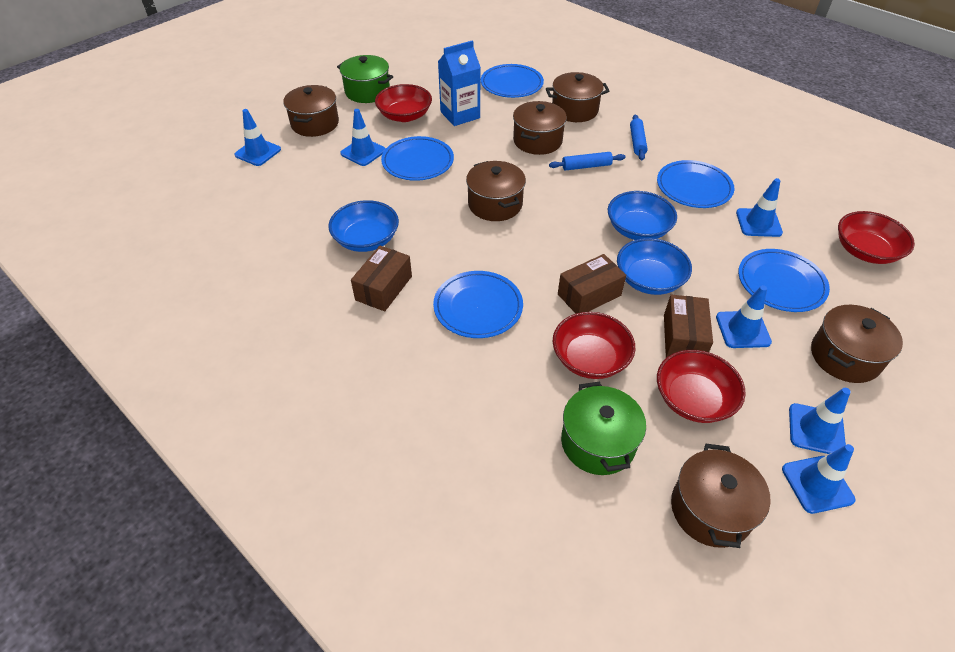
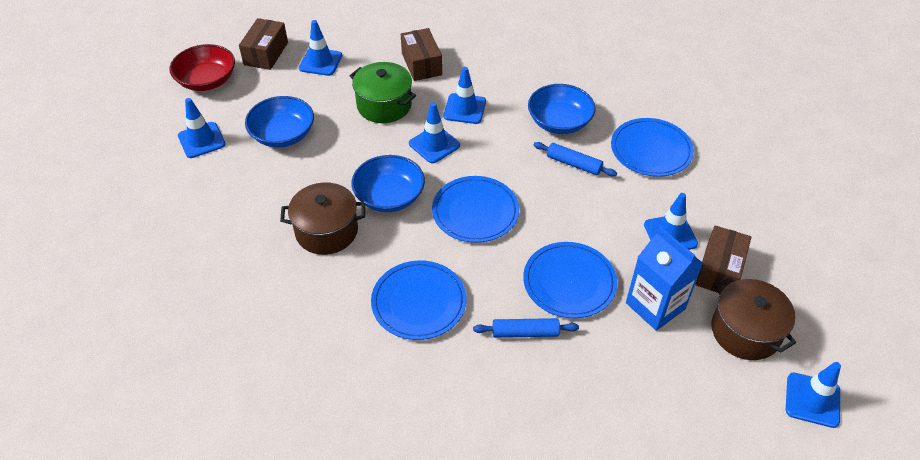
blue plate: [381,136,454,181] [433,271,523,338] [481,64,544,98] [657,160,734,208] [738,249,830,312] = 5 -> [371,260,466,340] [432,176,519,243] [523,242,617,318] [611,118,694,177] = 4
brown pot: [283,85,339,137] [466,161,526,221] [513,101,567,155] [546,72,609,122] [671,444,771,548] [811,305,903,383] = 6 -> [280,182,365,255] [711,277,796,360] = 2
green pot: [337,55,393,103] [561,381,646,475] = 2 -> [350,62,416,123] = 1
red bowl: [375,84,432,122] [553,312,635,379] [657,350,746,423] [838,211,915,264] = 4 -> [170,44,235,91] = 1

